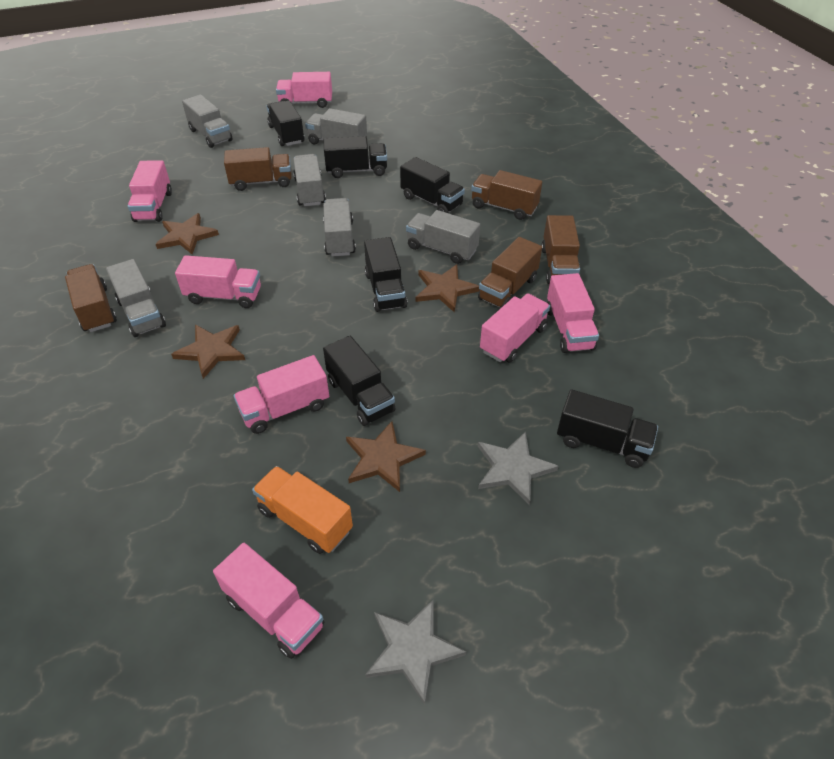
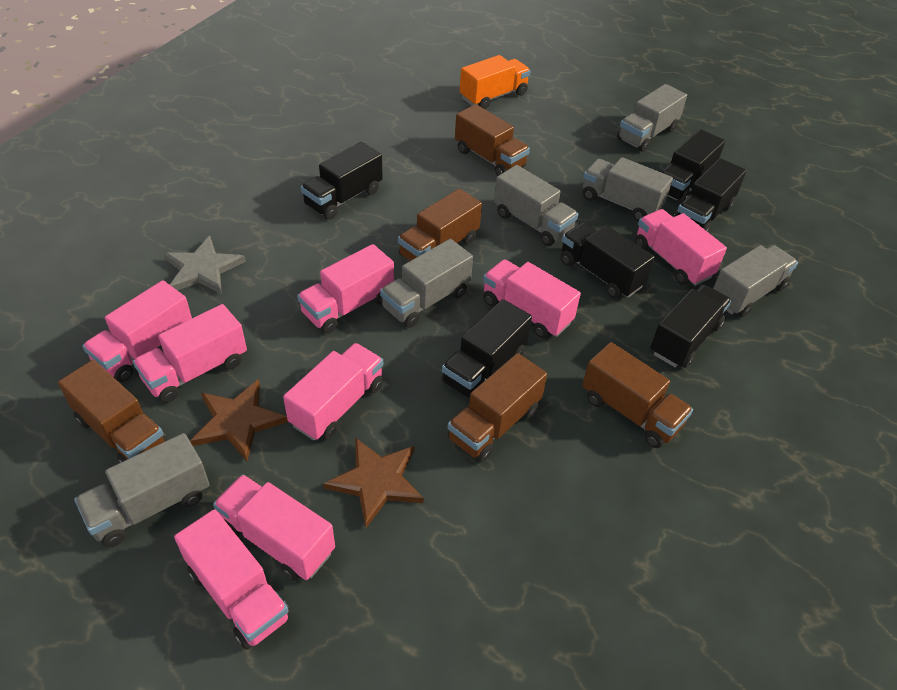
brown star: [156,213,219,254] [171,325,245,379] [346,421,426,492] [416,264,480,312] = 4 -> [190,379,289,461] [323,438,424,528] = 2
grey star: [365,600,466,705] [478,431,559,505] = 2 -> [164,236,246,294] = 1
pink truck: [128,160,172,222] [175,255,261,308] [213,543,324,659] [234,355,329,434] [276,72,332,108] [480,294,550,363] [547,273,599,353] = 7 -> [82,280,192,382] [133,304,247,403] [174,509,291,650] [213,474,335,581] [283,343,383,440] [297,244,394,334] [483,259,581,338] [635,209,727,286] = 8

